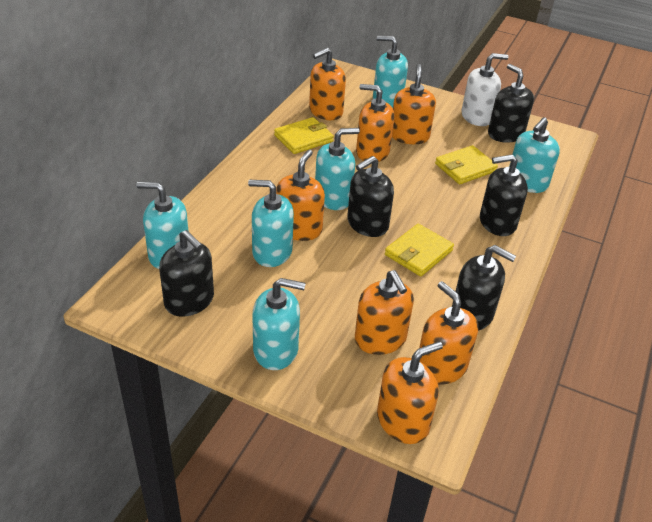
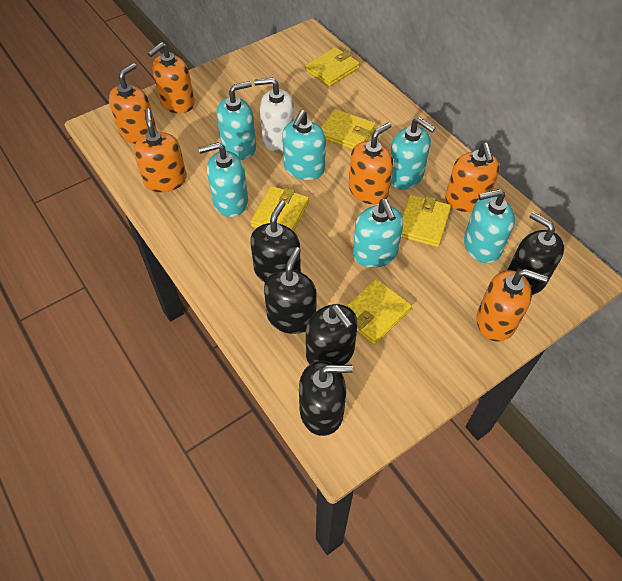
orange soap dispenser: [276,150,325,241] [309,48,346,120] [355,270,414,355] [356,84,394,162] [377,341,443,444] [392,64,436,144] [419,281,478,385] = 7 -> [108,63,157,144] [134,109,187,192] [147,42,195,114] [349,122,393,204] [445,143,500,212] [476,269,548,342] = 6
yellow wallet: [274,117,334,154] [385,224,454,276] [435,145,498,184] = 3 -> [251,186,309,231] [305,47,360,87] [321,109,376,150] [347,279,412,345] [401,195,451,247] = 5

